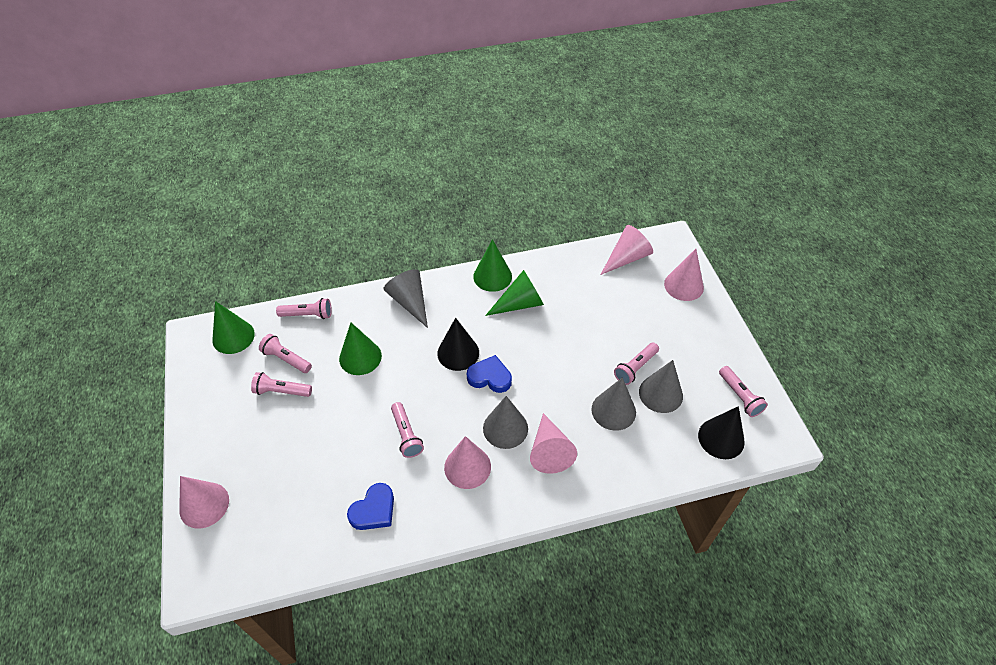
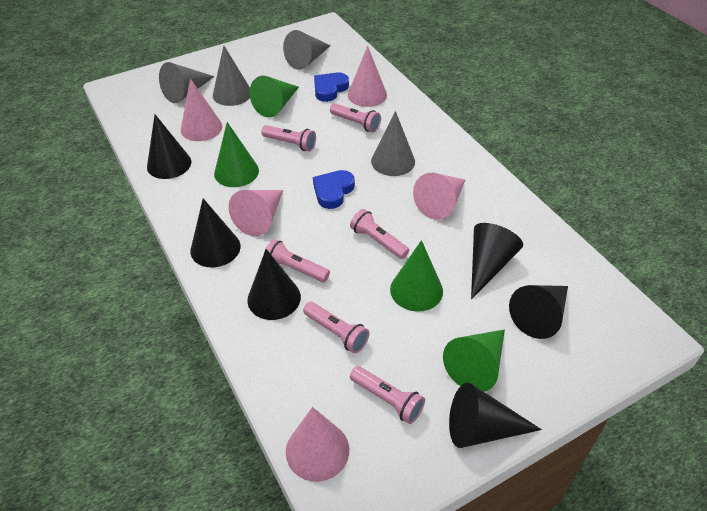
black cone: [437,318,479,371] [698,406,745,459] = 2 -> [147,115,191,179] [190,198,241,268] [247,249,301,320] [449,383,542,448] [471,223,523,300] [509,285,568,339] = 6

